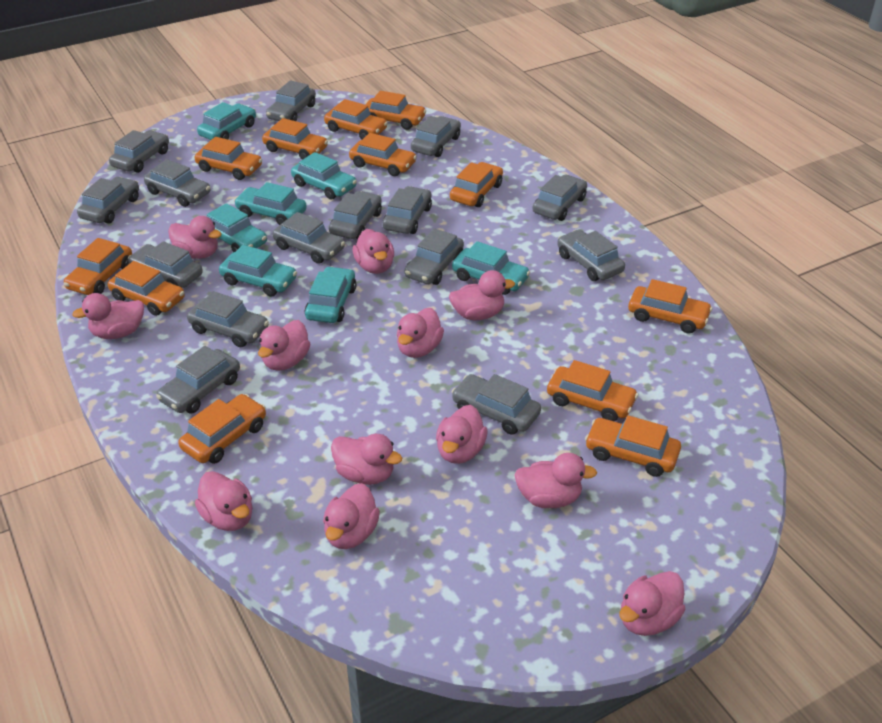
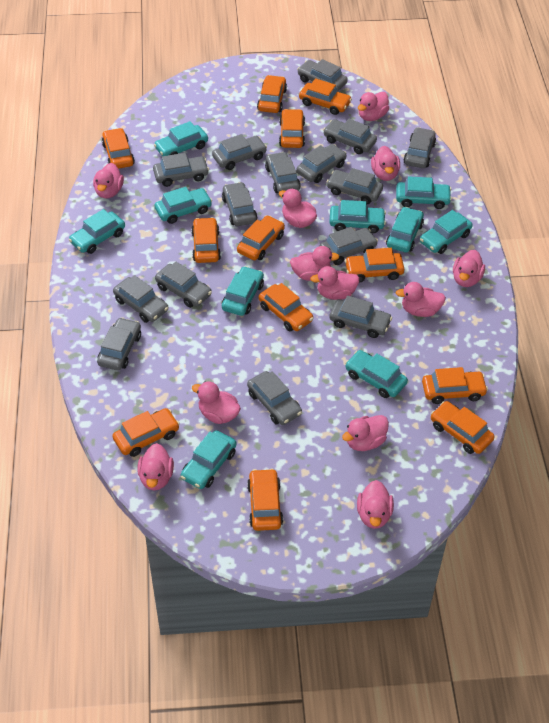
turquoise car: [197,102,256,140] [206,203,267,252] [219,245,297,297] [234,182,307,225] [291,152,357,200] [305,266,356,323] [452,241,530,295] = 7 -> [69,209,125,254] [154,121,208,156] [155,187,212,224] [181,430,237,489] [222,266,264,316] [329,200,386,233] [345,350,408,398] [386,207,424,253] [396,176,452,209] [420,210,473,254] = 10

